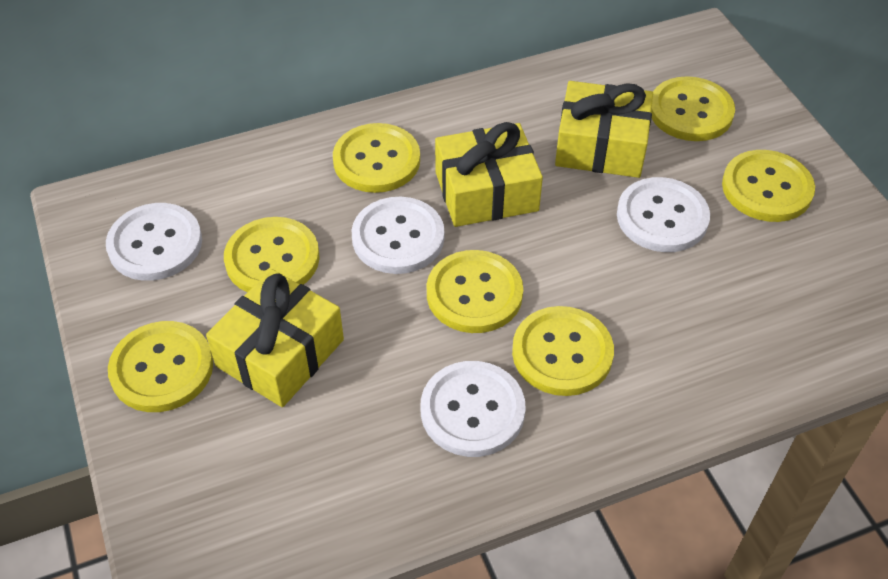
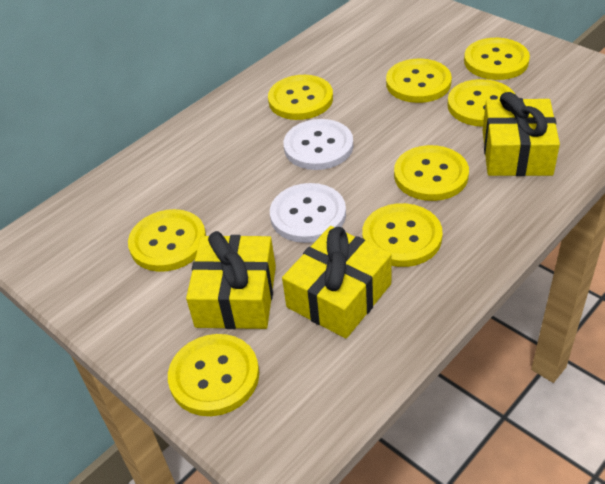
white button: [106,203,202,281] [352,197,445,274] [421,361,526,457] [617,177,710,252] = 4 -> [270,183,346,243] [284,119,353,170] = 2
yellow button: [108,321,213,412] [224,217,320,292] [333,123,420,193] [427,250,523,333] [512,306,614,396] [651,76,735,141] [722,150,815,222] = 7 -> [128,209,206,272] [168,334,259,416] [268,75,333,120] [362,203,443,267] [386,58,452,103] [394,145,469,201] [447,79,516,127] [464,38,530,80] = 8

